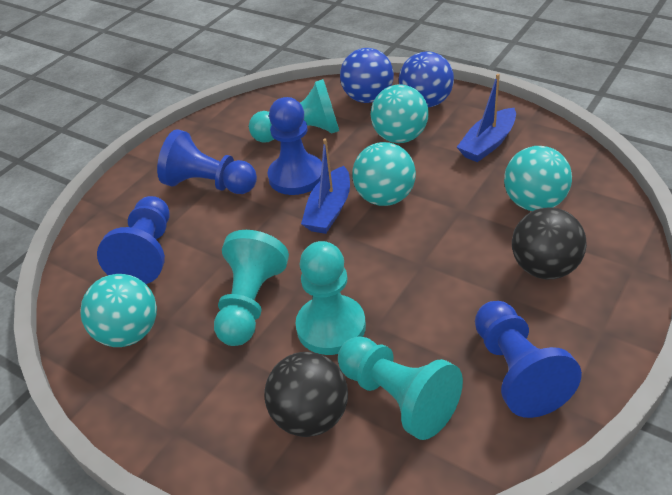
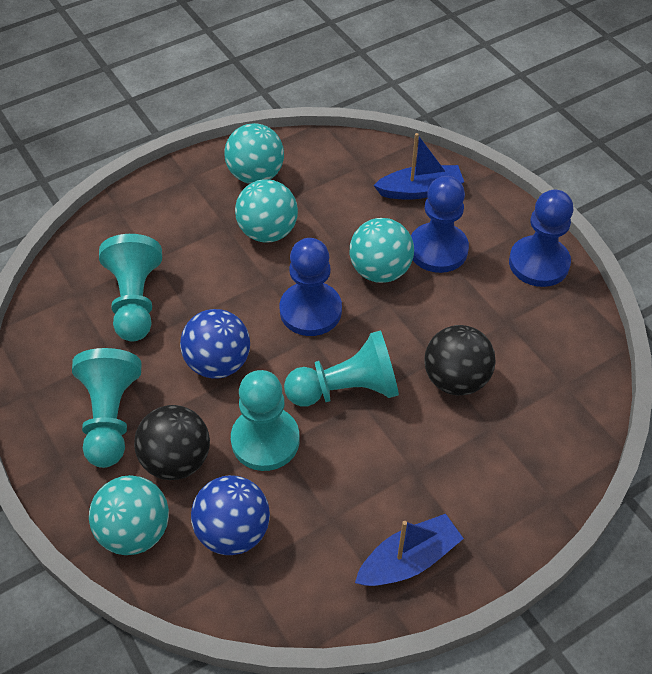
blue pawn: [97,196,169,284] [157,129,257,194] [268,97,322,195] [475,301,582,418] = 4 -> [280,238,342,336] [411,176,469,273] [509,189,573,287] = 3

